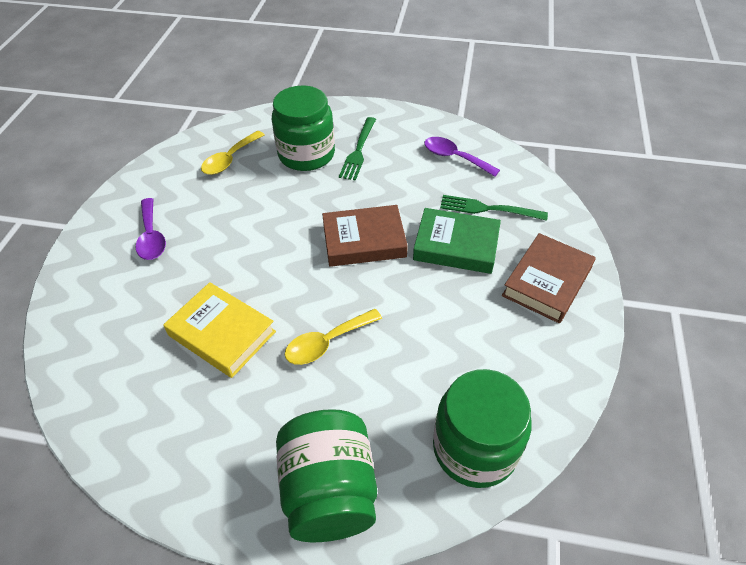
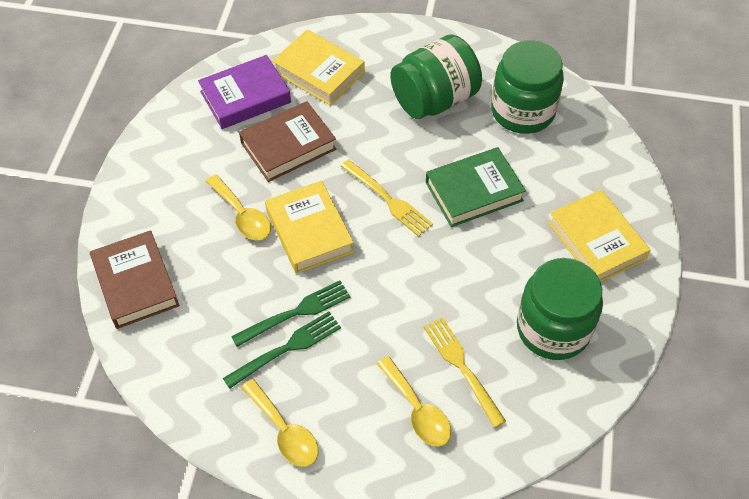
purple book: none = 0 -> [198,55,291,129] = 1
purple spoon: [136,198,166,260] [424,137,500,177] = 2 -> none = 0
yellow book: [163,282,276,378] = 1 -> [265,181,354,274] [272,30,365,106] [548,190,650,282] = 3
yellow fork: none = 0 -> [341,159,433,237] [424,317,506,428] = 2
yellow spoon: [201,131,265,175] [285,309,382,365] = 2 -> [206,174,271,240] [241,379,318,467] [376,356,451,447] = 3

